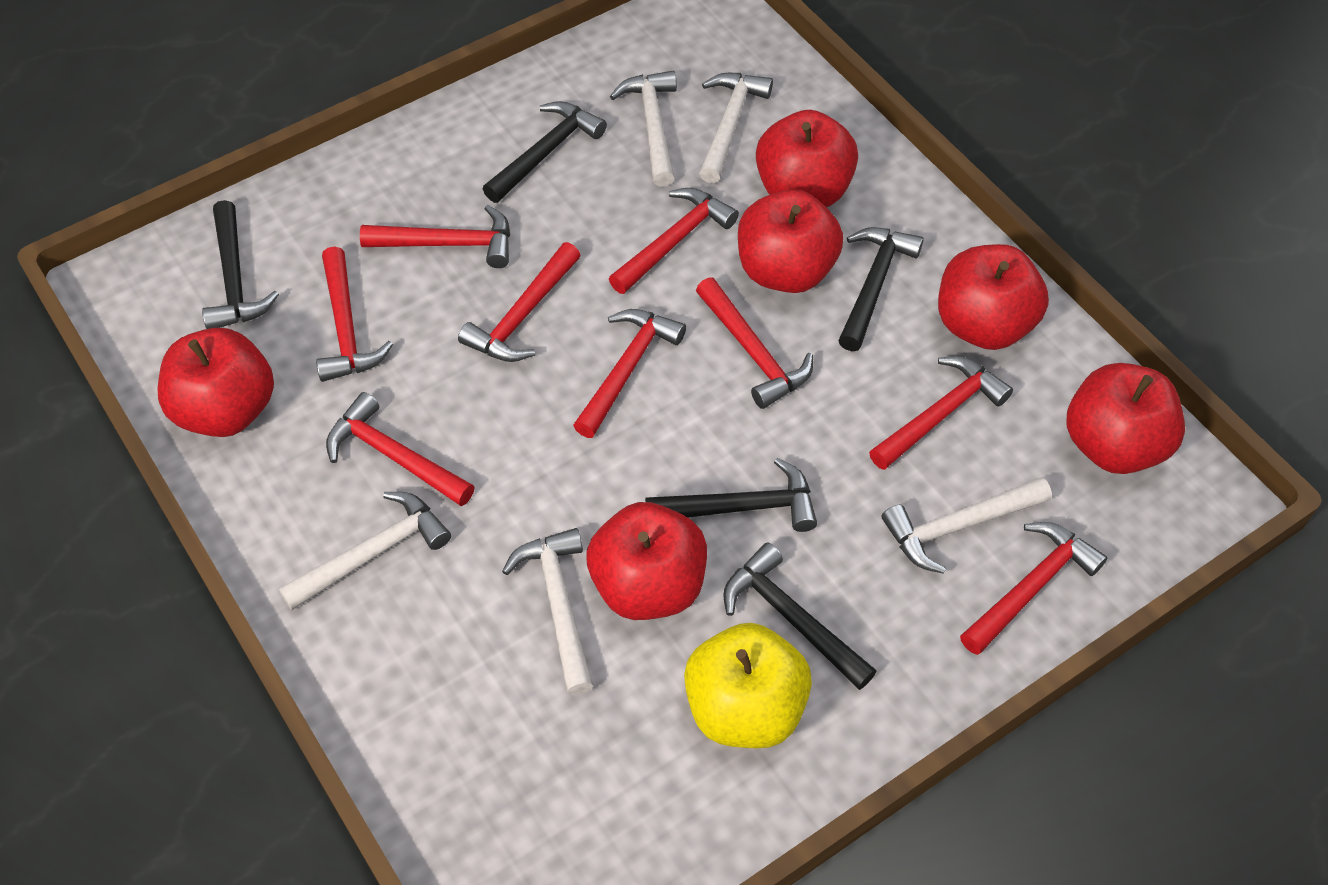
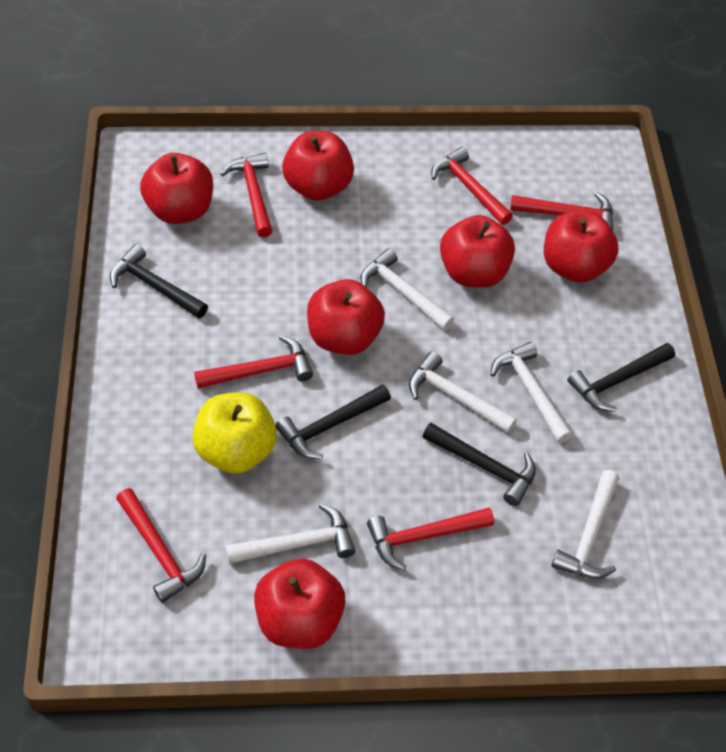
black hammer: [202,200,279,329] [483,101,607,203] [645,458,817,532] [723,543,877,690] [838,227,924,351] = 5 -> [110,244,208,318] [275,384,391,459] [422,423,536,506] [567,343,675,412] = 4
red hammer: [316,247,393,382] [326,392,475,506] [360,205,510,268] [458,242,581,362] [573,309,686,438] [609,188,739,294] [696,277,813,409] [869,356,1013,470] [960,522,1107,655] = 9 -> [116,488,206,603] [194,335,313,389] [221,153,272,238] [367,507,494,571] [431,147,513,225] [510,192,613,231] = 6

